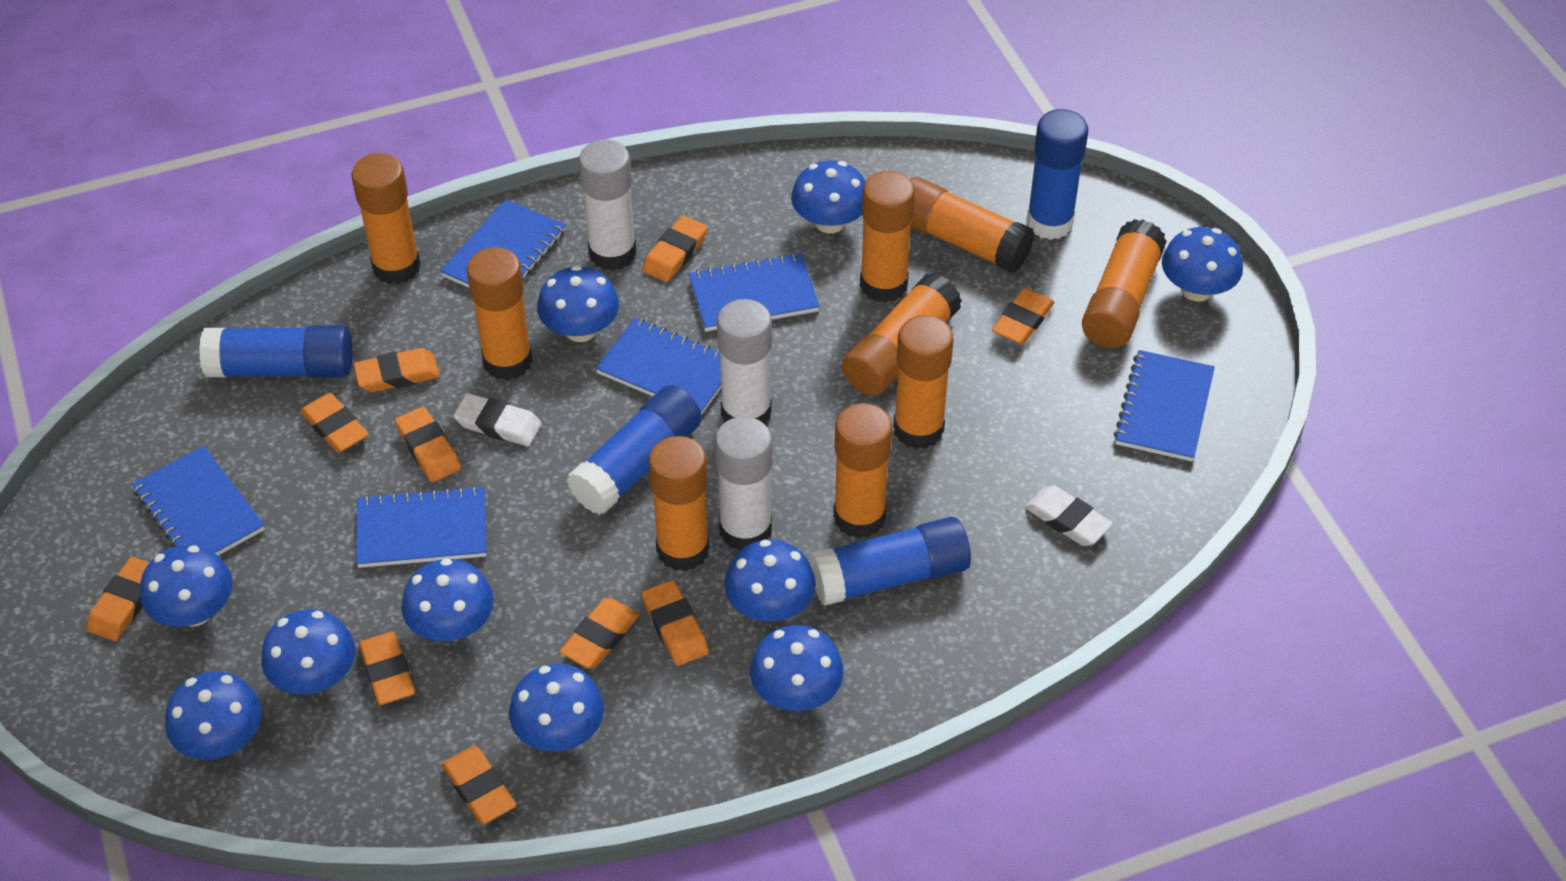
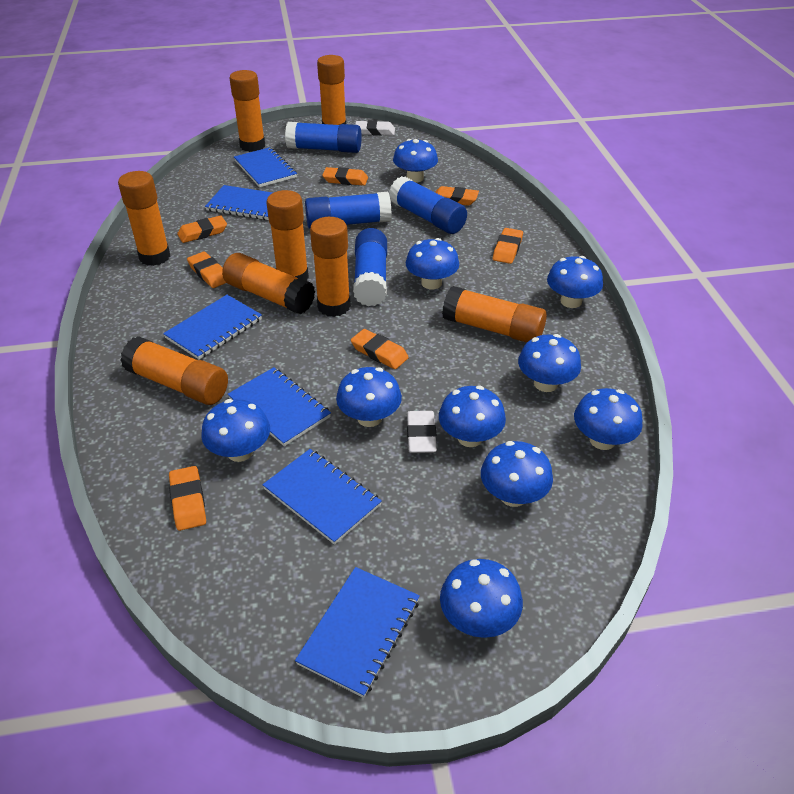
orange eraser: [86,557,149,641] [300,393,369,453] [353,348,440,392] [359,632,415,705] [395,407,461,482] [442,746,516,824] [560,598,639,668] [642,215,708,282] [642,580,709,666] [992,288,1055,345] = 10 -> [169,466,206,531] [177,215,227,243] [187,252,226,288] [322,167,368,186] [351,329,409,369] [435,186,479,206] [493,228,523,264] = 7
orange glue stick: [351,153,421,285] [467,247,533,380] [649,436,710,571] [833,403,892,538] [842,273,962,396] [860,171,915,303] [893,315,953,449] [910,177,1035,273] [1082,219,1167,348] = 9 -> [118,171,170,266] [120,336,228,405] [222,253,315,314] [229,70,265,152] [266,190,309,281] [310,217,351,317] [317,55,346,125] [442,286,547,343] = 8
white glue stick: [579,140,637,271] [715,417,773,551] [717,299,772,425] = 3 -> none = 0

